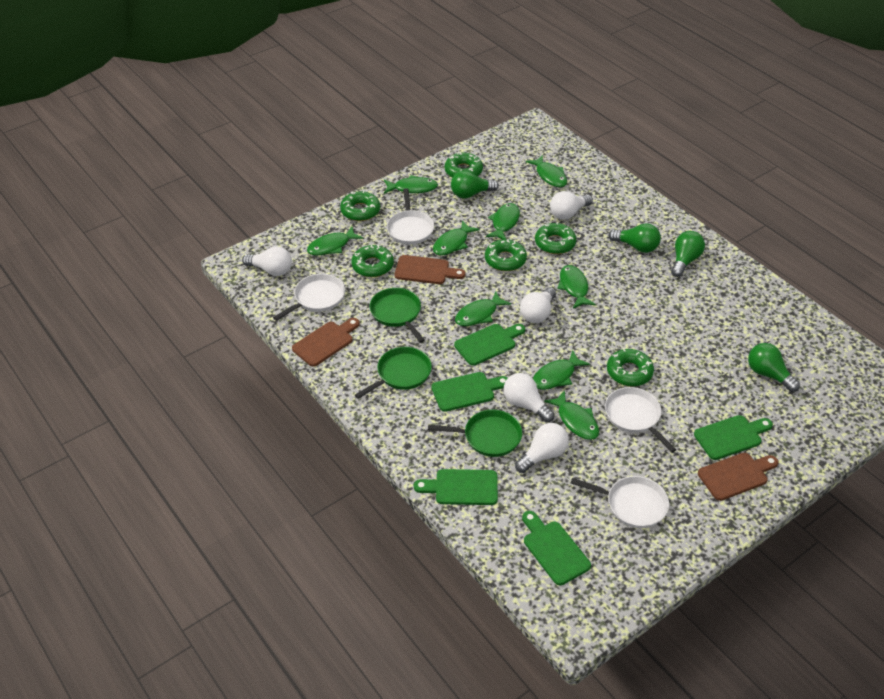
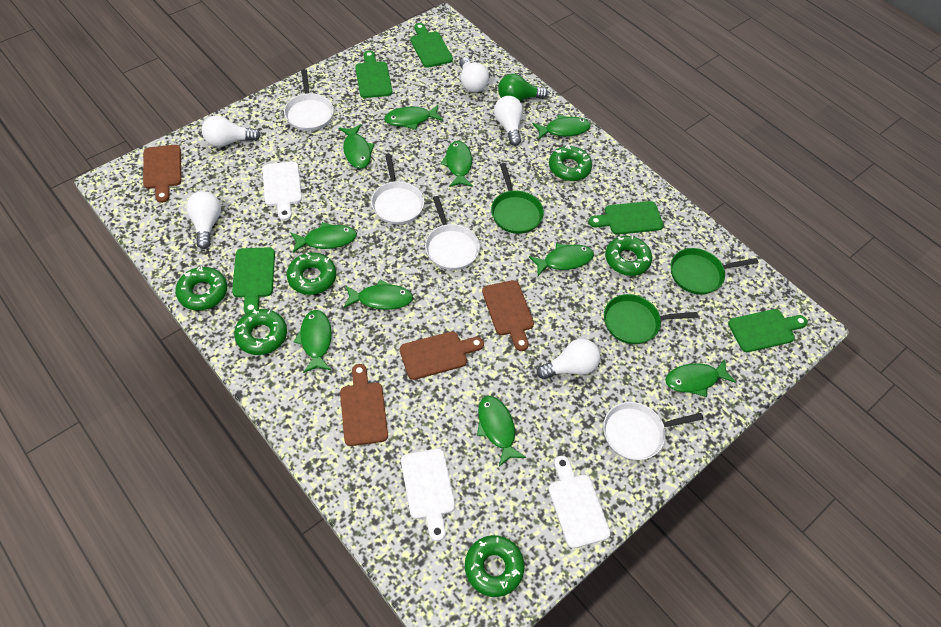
brown cutting board: [292,318,360,367] [394,255,465,284] [698,453,778,501] = 3 -> [143,145,181,203] [340,364,388,446] [400,331,484,380] [482,280,534,351] = 4
green fish: [307,226,363,256] [384,175,438,194] [433,220,480,255] [455,292,511,326] [486,203,520,239] [526,155,567,187] [533,350,590,390] [544,390,599,440] [557,265,596,308] = 9 -> [290,222,357,253] [294,310,332,373] [339,124,375,169] [344,279,413,310] [384,105,443,130] [440,141,473,187] [477,396,526,466] [529,243,594,276] [532,115,591,140] [665,359,736,397] = 10
green light bulb: [451,171,499,199] [608,223,661,253] [671,231,705,277] [748,343,800,392] = 4 -> [498,74,548,101] = 1
white cutting board: none = 0 -> [262,161,302,220] [401,448,455,541] [549,456,611,548] = 3

